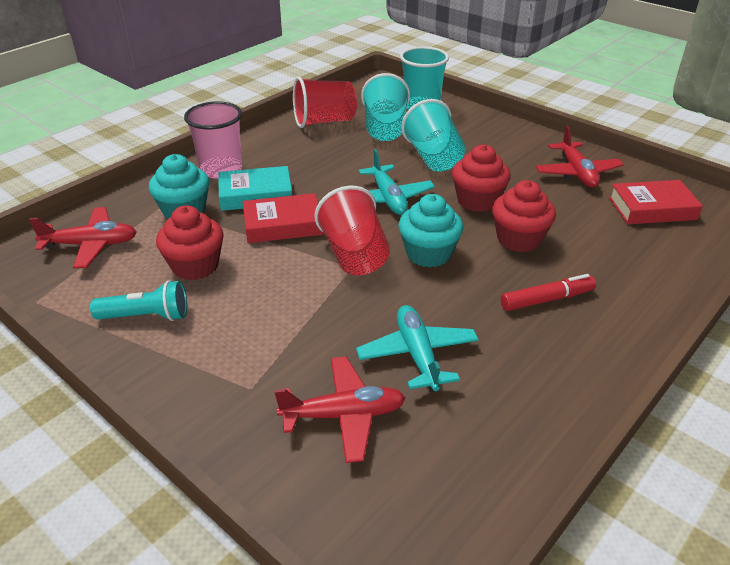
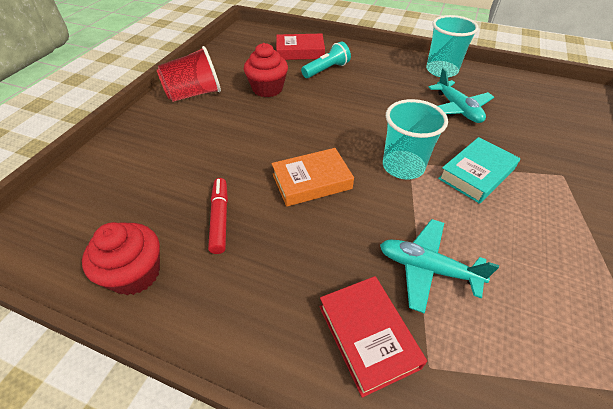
orange book: none = 0 -> [272,148,354,207] = 1
pink cup: [184,101,242,179] = 1 -> none = 0
red cup: [293,77,357,128] [315,186,390,275] = 2 -> [157,46,221,102] = 1
red cupcake: [156,205,224,281] [452,145,511,212] [492,180,556,252] = 3 -> [82,222,160,295] [244,43,288,97] = 2
red plane: [29,207,137,269] [274,357,405,463] [536,126,624,188] = 3 -> none = 0
turquoise cup: [361,73,410,141] [400,46,449,110] [401,99,466,172] = 3 -> [383,99,448,180] [426,15,479,77] = 2
turquoise cupcake: [149,154,209,219] [399,194,463,268] = 2 -> none = 0

